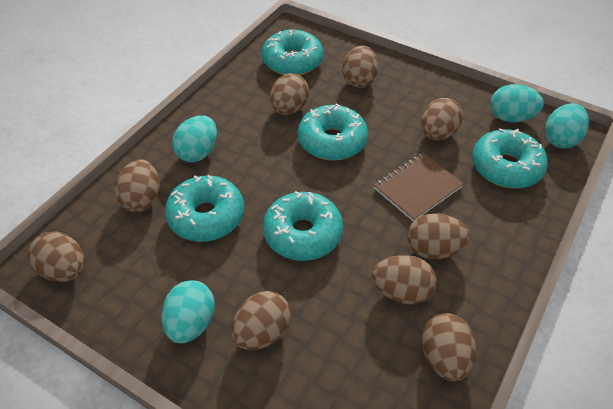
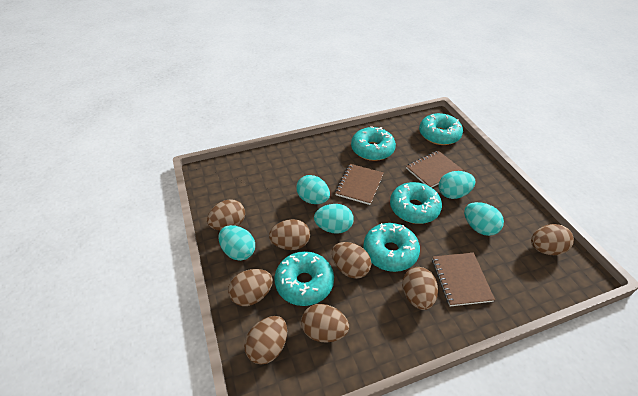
brown egg: [28,231,85,282] [115,159,160,212] [231,291,291,350] [270,73,309,115] [343,46,379,88] [372,255,437,304] [407,213,470,259] [421,98,463,140] [422,313,476,381] = 9 -> [207,199,245,230] [228,269,273,306] [244,316,287,365] [269,219,310,250] [301,304,349,343] [332,242,371,279] [402,267,438,310] [531,224,574,255] = 8
brown notebook: [373,152,464,222] = 1 -> [335,164,384,205] [406,151,463,188] [432,253,495,306] = 3
turquoise egg: [162,280,215,343] [172,116,217,162] [490,84,544,122] [545,103,589,149] = 4 -> [218,225,255,261] [296,175,330,204] [314,204,354,234] [439,171,475,199] [464,202,504,236] = 5

